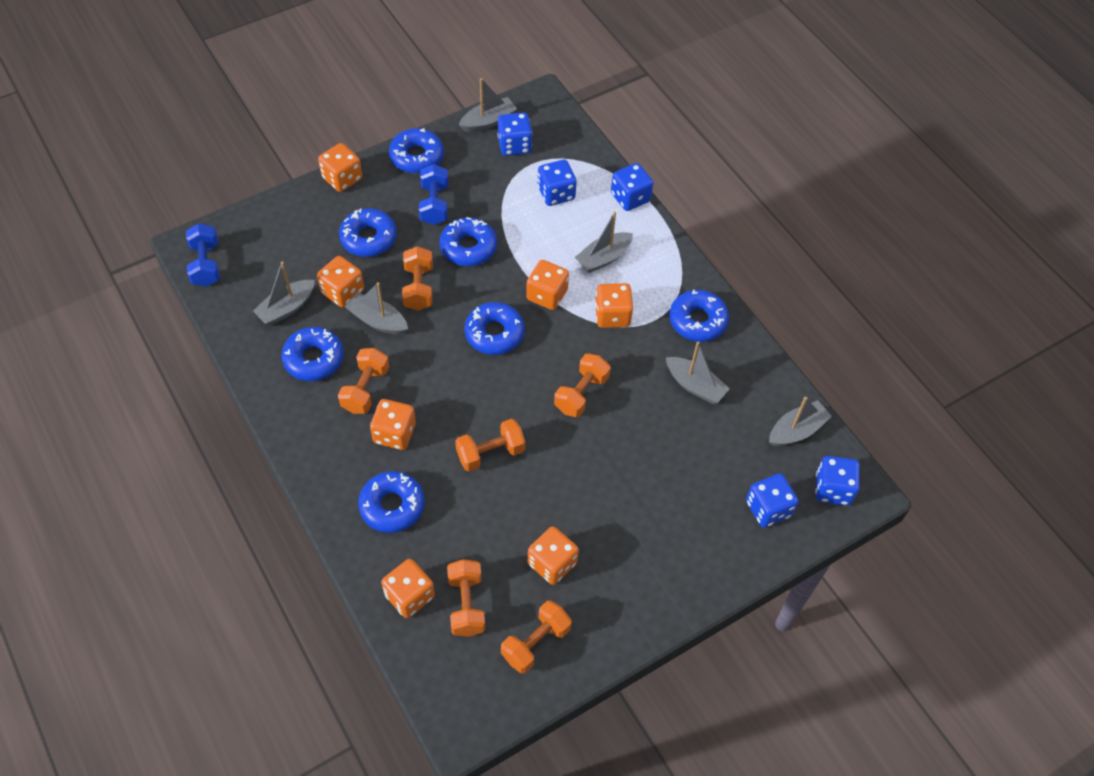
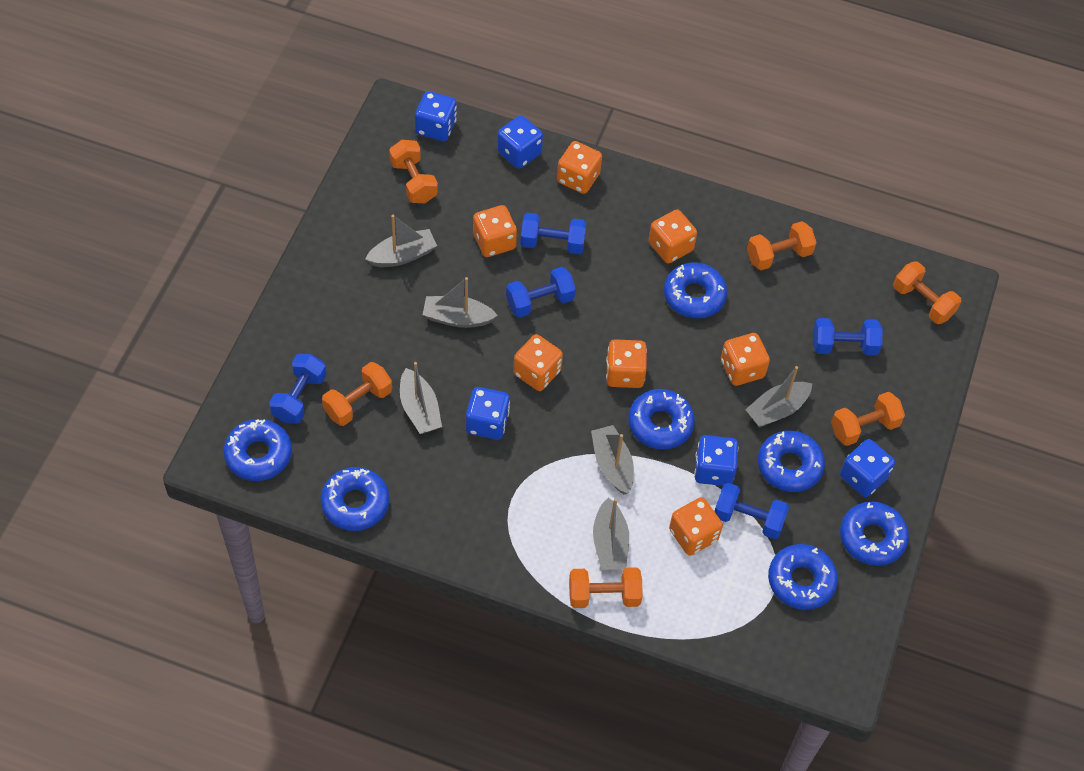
blue dumbbell: [186,224,220,287] [419,164,448,225] = 2 -> [269,354,327,424] [506,267,576,318] [520,213,586,254] [714,483,789,539] [813,318,883,356] = 5

